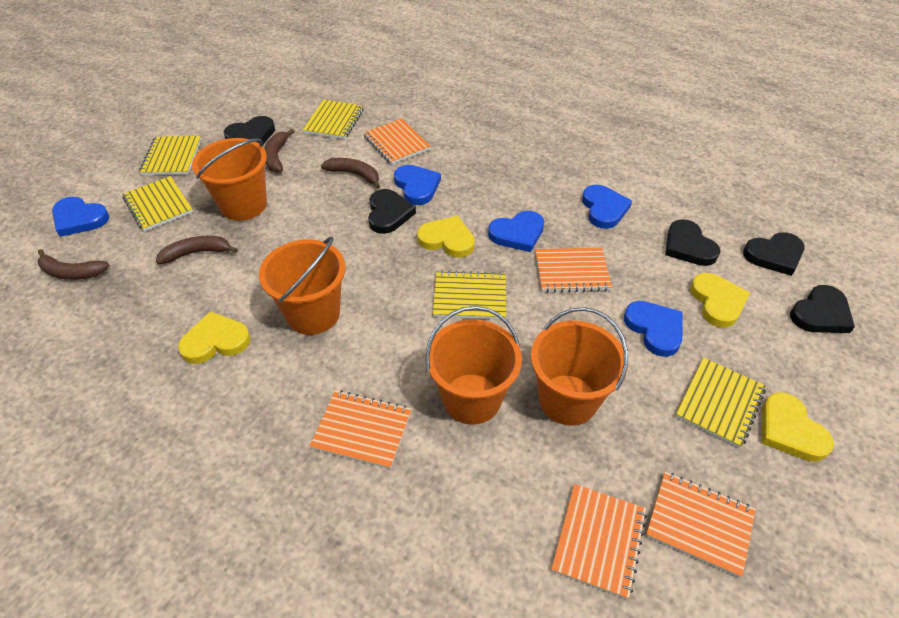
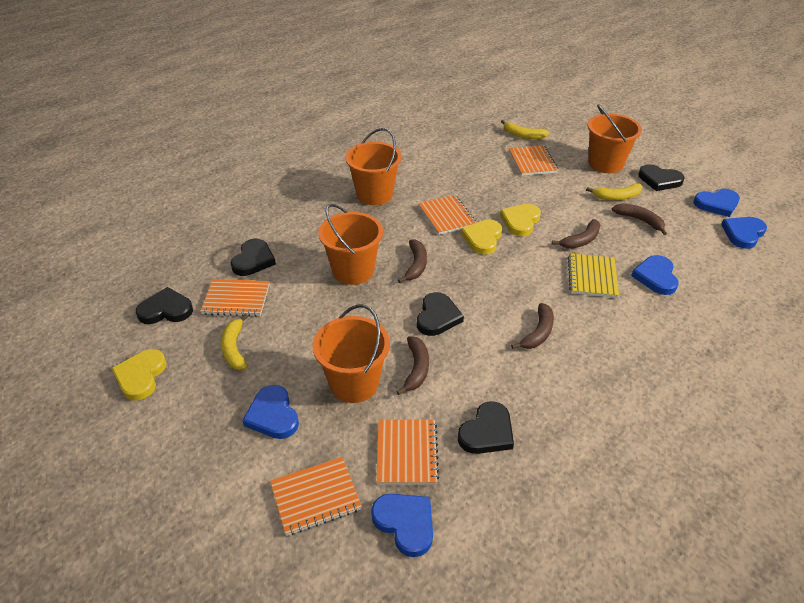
brown banana: [37,249,109,280] [156,236,238,264] [264,129,295,173] [321,158,380,189] = 4 -> [396,336,429,395] [398,239,427,283] [511,303,554,349] [552,219,600,249] [612,203,667,235] = 5
yellow banana: none = 0 -> [221,314,248,370] [501,120,550,139] [586,183,642,200] = 3
yellow heart: [178,311,251,364] [417,216,475,258] [690,273,750,328] [762,392,834,462] = 4 -> [112,349,167,401] [461,219,502,255] [500,204,541,236] = 3
yellow notebook: [122,176,193,232] [139,136,201,175] [303,100,364,139] [433,270,506,319] [675,358,766,448] = 5 -> [568,254,619,298] = 1

